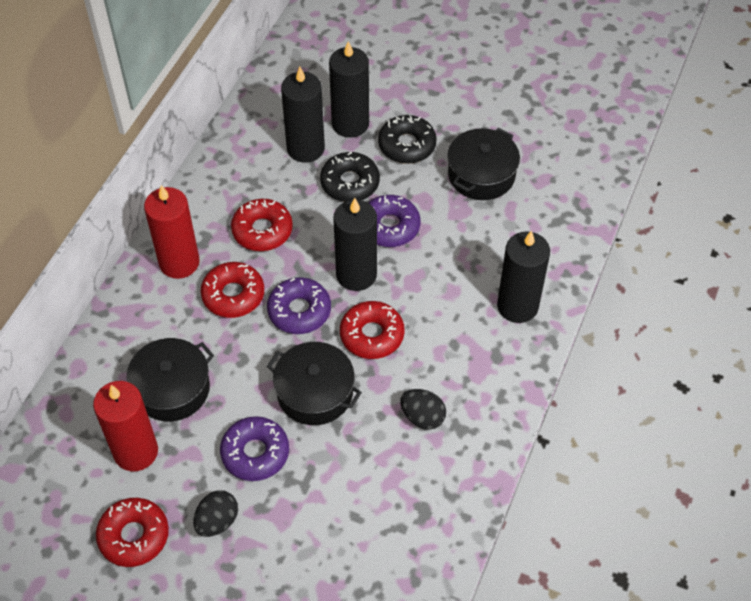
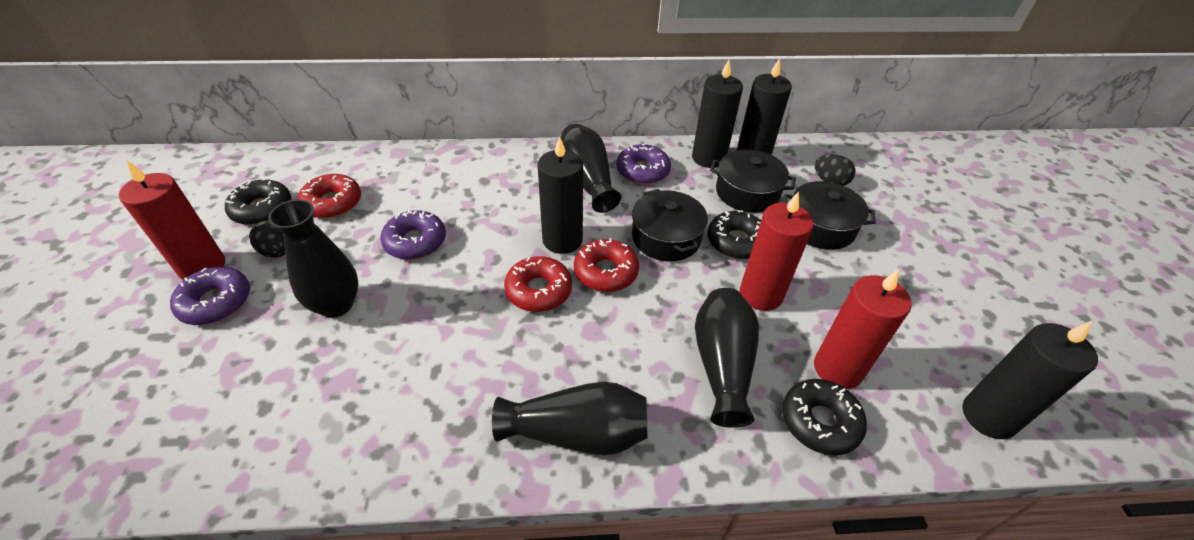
black donut: [320,152,380,202] [378,115,437,164] = 2 -> [225,178,291,225] [707,210,761,259] [782,379,867,456] = 3
black vase: none = 0 -> [268,199,359,318] [492,382,648,455] [561,124,621,213] [695,288,759,428] = 4
red candle: [93,381,158,471] [144,185,200,279] = 2 -> [119,160,225,280] [740,191,814,311] [814,269,912,389] = 3
red donut: [96,498,169,567] [201,262,264,318] [231,199,293,251] [340,301,405,359] = 4 -> [298,174,361,218] [504,256,572,312] [574,238,639,292] = 3

